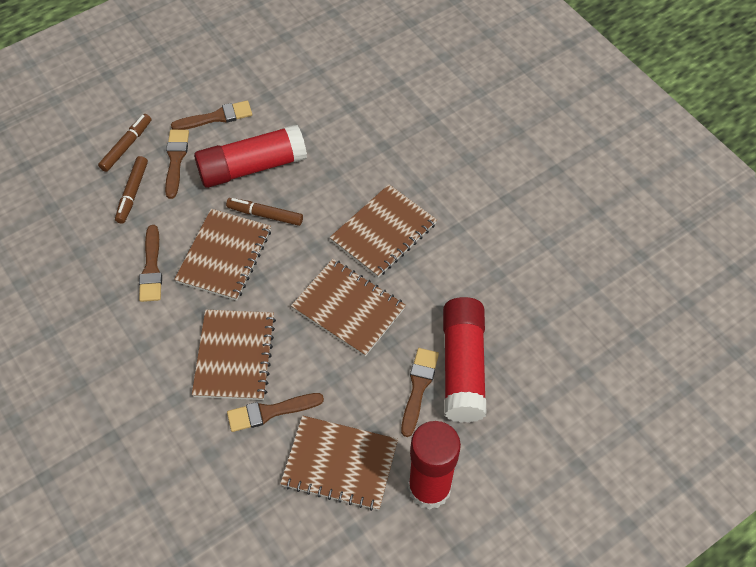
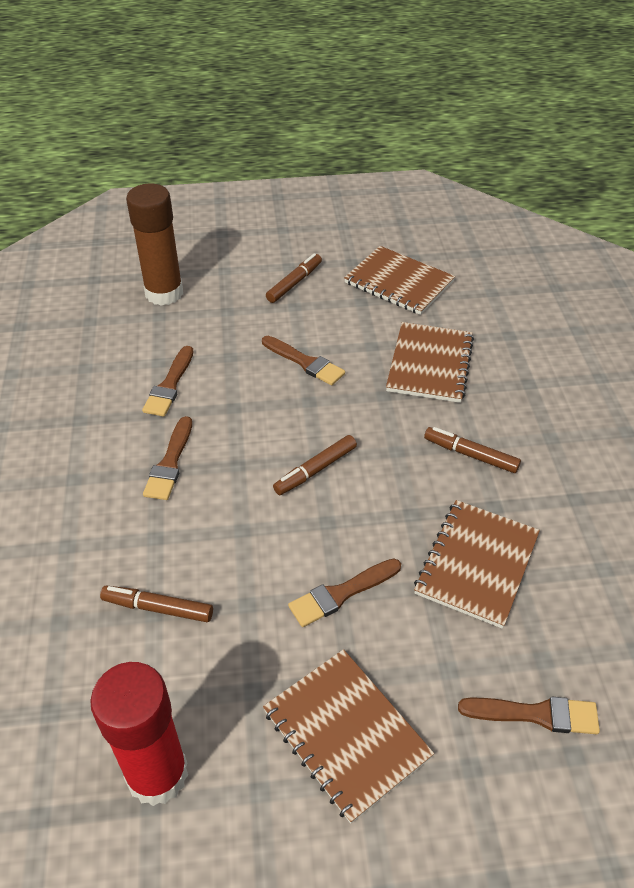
brown glue stick: none = 0 -> [126,183,183,306] = 1
brown marker: [98,114,151,172] [115,156,148,224] [226,198,303,226] = 3 -> [100,586,213,622] [266,253,322,303] [273,435,357,495] [424,427,521,473] = 4
brown notebook: [174,208,271,301] [192,310,276,400] [280,416,398,511] [291,259,406,356] [330,184,437,277] = 5 -> [263,649,434,824] [344,246,455,315] [386,322,474,403] [414,500,540,629] = 4
red glue stick: [194,124,307,188] [408,421,461,510] [443,297,486,423] = 3 -> [90,662,188,806] = 1

